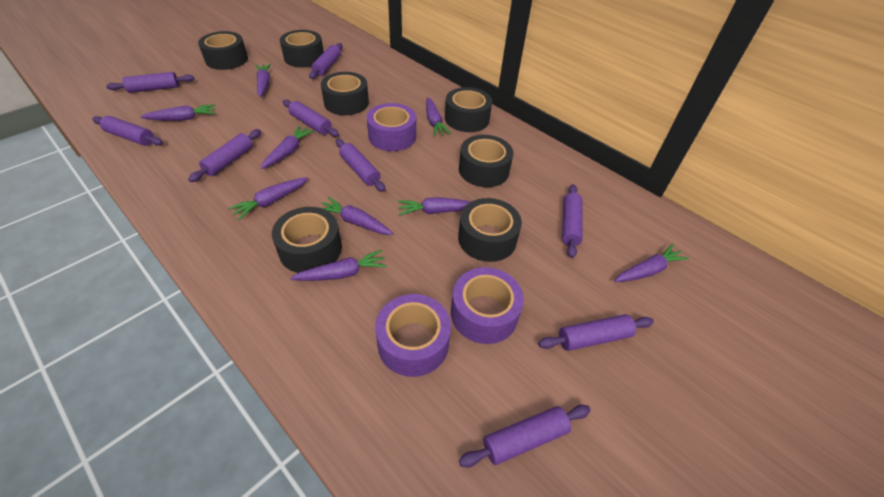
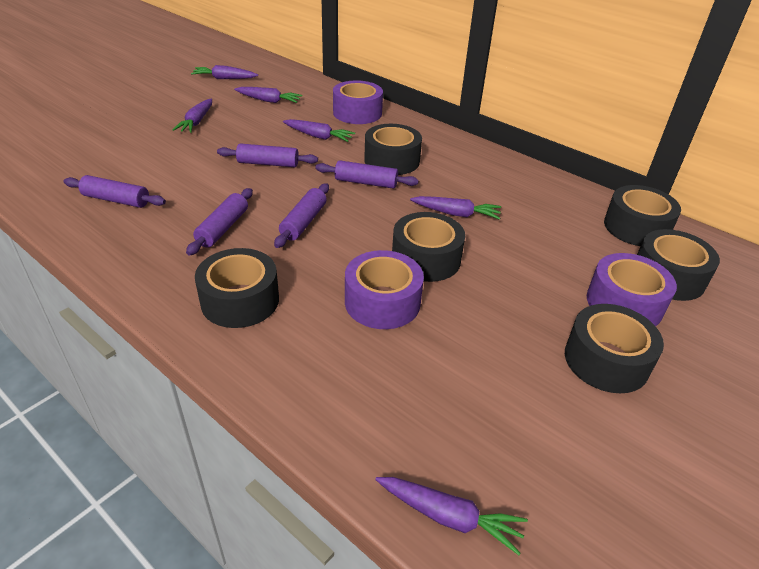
black tape: [198,31,248,70] [272,207,342,273] [280,30,324,67] [321,72,369,115] [445,87,492,132] [458,198,522,262] [459,135,514,187] = 7 -> [195,248,279,328] [364,124,422,175] [392,212,465,282] [565,304,664,393] [604,185,681,246] [637,229,720,301] = 6
purple carrot: [140,104,216,121] [228,177,308,220] [256,64,271,97] [261,126,314,169] [291,250,387,281] [322,197,393,235] [398,197,471,216] [426,97,451,136] [614,244,689,282] = 9 -> [172,99,212,133] [191,65,258,79] [234,87,302,103] [283,119,355,142] [375,477,528,555] [410,196,501,220] = 6
purple rolling pin: [92,116,163,146] [106,72,194,93] [188,129,261,182] [283,100,339,137] [309,43,342,79] [336,139,386,192] [459,405,591,468] [538,314,654,351] [562,184,583,258] = 9 -> [63,175,166,208] [186,188,253,256] [217,143,318,167] [274,183,329,248] [315,160,419,189] = 5

